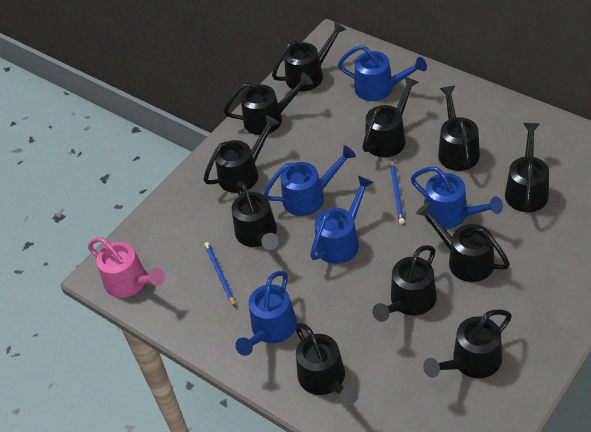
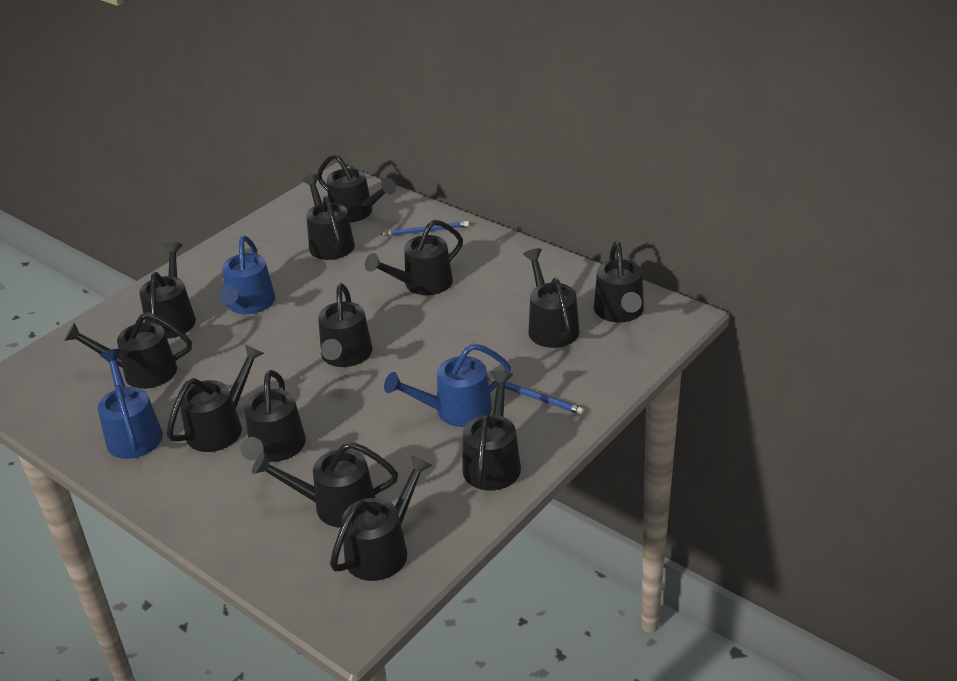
black watering can: [204,115,279,193] [224,72,313,135] [232,181,279,250] [272,21,346,91] [295,323,359,405] [362,77,419,157] [372,245,437,322] [416,202,510,282] [423,310,512,378] [438,86,480,171] [505,123,549,212] = 11 -> [64,312,192,389] [139,242,196,339] [167,344,264,452] [240,370,306,462] [252,442,398,527] [302,174,355,260] [318,154,396,223] [318,283,372,367] [330,455,432,581] [365,220,463,295] [462,371,521,491] [523,248,579,348] [594,241,644,323] = 13
blue watering can: [235,271,297,356] [263,145,356,216] [310,176,373,264] [338,45,427,101] [411,167,503,229] = 5 -> [98,349,163,459] [219,236,276,314] [384,344,511,427] = 3
pink watering can: [88,237,165,298] = 1 -> none = 0

